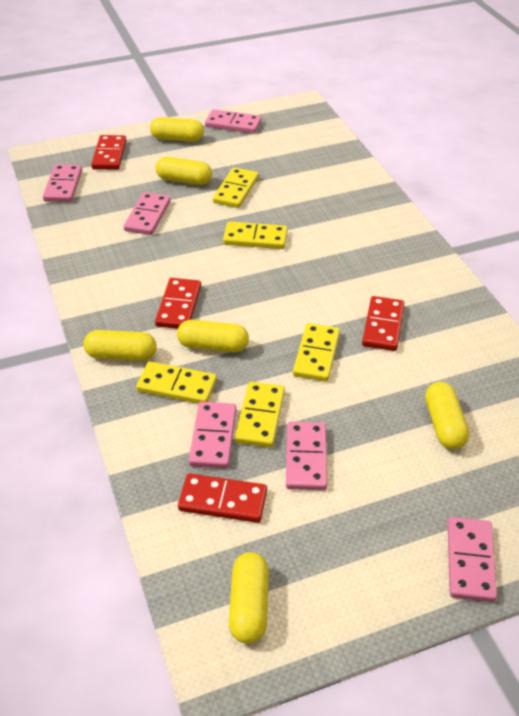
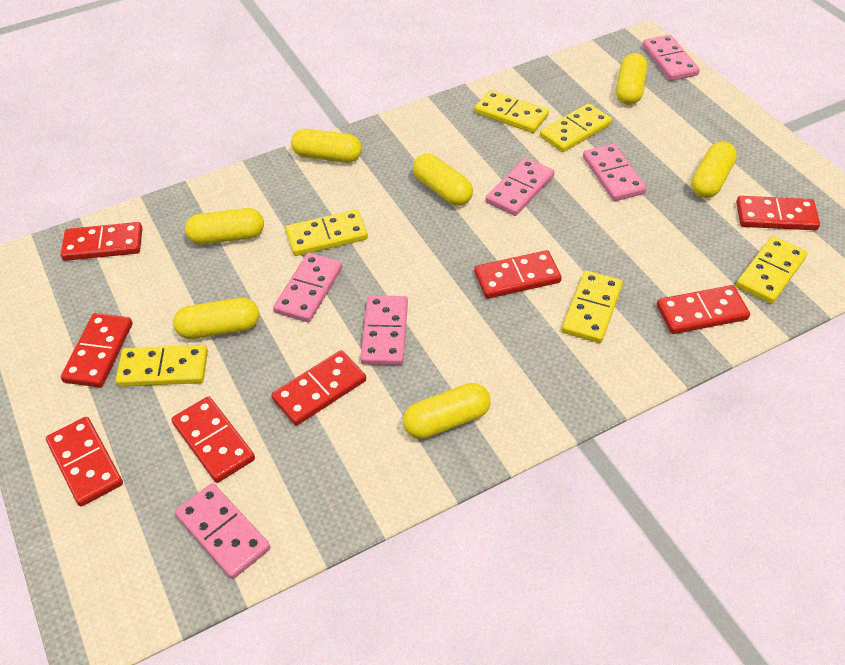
red domino: [91,135,127,170] [155,278,201,329] [178,473,267,523] [362,296,404,351] = 4 -> [46,417,123,507] [61,222,143,261] [61,313,133,388] [171,396,255,483] [271,350,366,426] [474,250,562,299] [657,285,750,334] [736,196,820,230] = 8
yellow capsule: [83,330,157,361] [150,117,204,142] [155,157,212,185] [177,320,249,352] [229,552,269,644] [425,382,469,449] = 6 -> [173,298,259,339] [185,208,264,244] [291,129,362,163] [403,383,490,439] [413,154,473,206] [616,53,647,105] [691,141,737,198] = 7
yellow domino: [136,361,217,404] [213,167,259,208] [223,221,288,249] [235,382,285,448] [293,323,340,382] = 5 -> [116,345,208,387] [286,210,368,256] [475,90,549,133] [540,103,612,152] [562,270,623,343] [736,236,808,304] = 6

